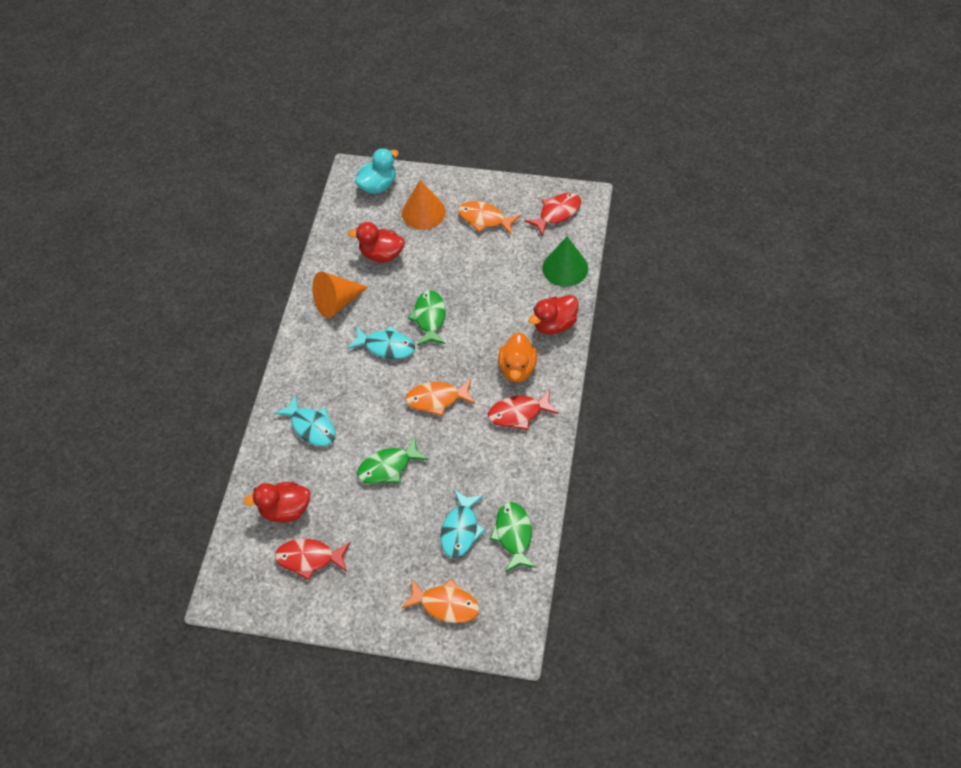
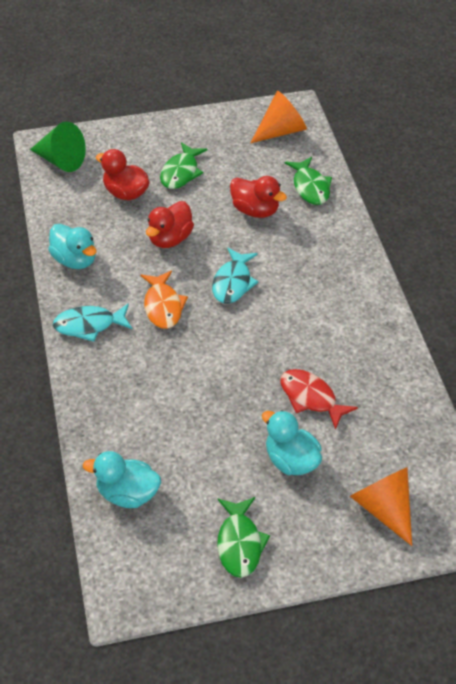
orange duck: [498,332,537,383] = 1 -> none = 0
orange fish: [401,579,479,623] [405,379,475,416] [458,201,521,235] = 3 -> [141,270,188,329] = 1
red fish: [275,539,350,580] [488,389,559,430] [525,193,581,236] = 3 -> [280,369,358,430] = 1
turquoise duck: [355,148,399,194] = 1 -> [48,224,96,269] [83,451,161,508] [262,410,322,475] = 3
turquoise fish: [274,395,336,446] [347,325,415,359] [440,490,485,558] = 3 -> [53,303,132,342] [212,248,259,304] = 2

